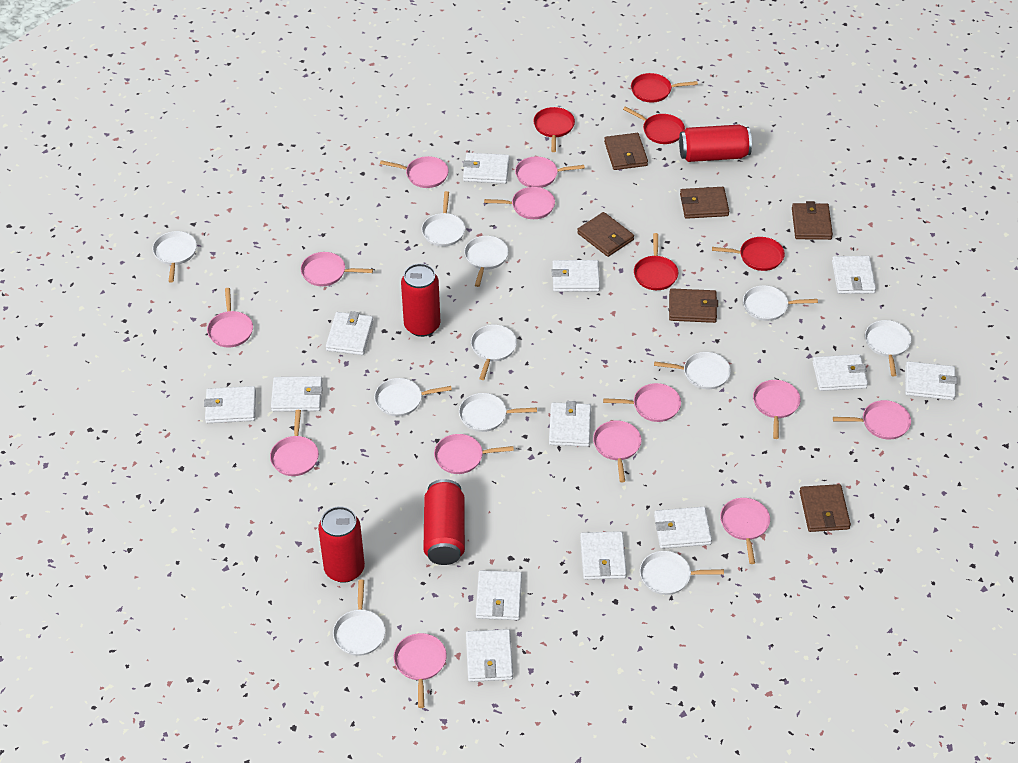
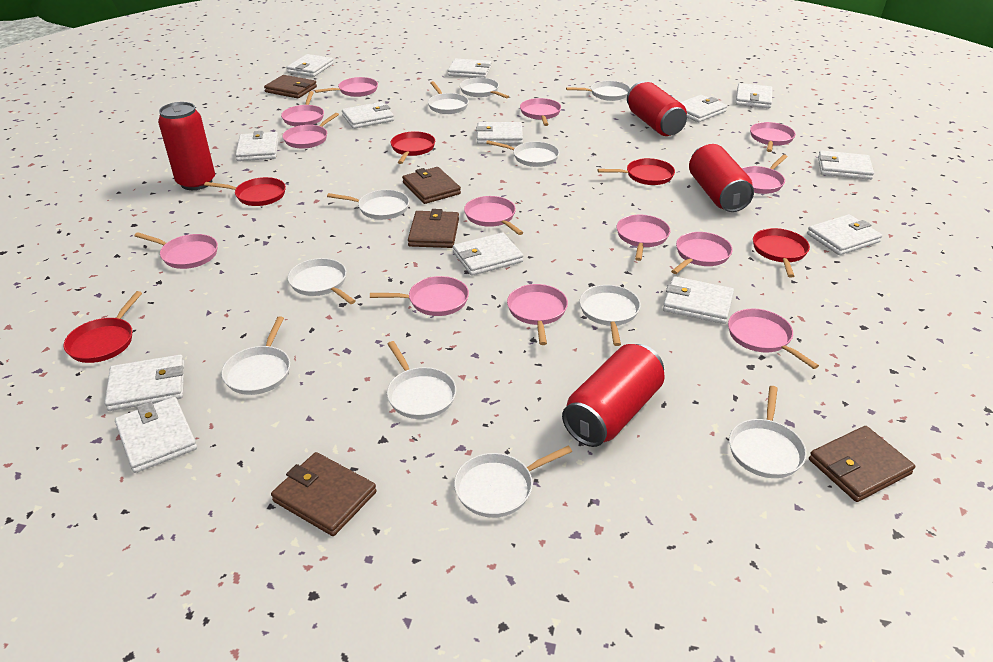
brown wallet: [577,212,634,257] [604,133,648,170] [669,288,718,323] [680,187,729,219] [792,201,833,240] [800,484,851,532] = 6 -> [264,75,317,98] [271,452,377,536] [402,167,461,204] [408,209,459,248] [809,426,915,502] = 5

